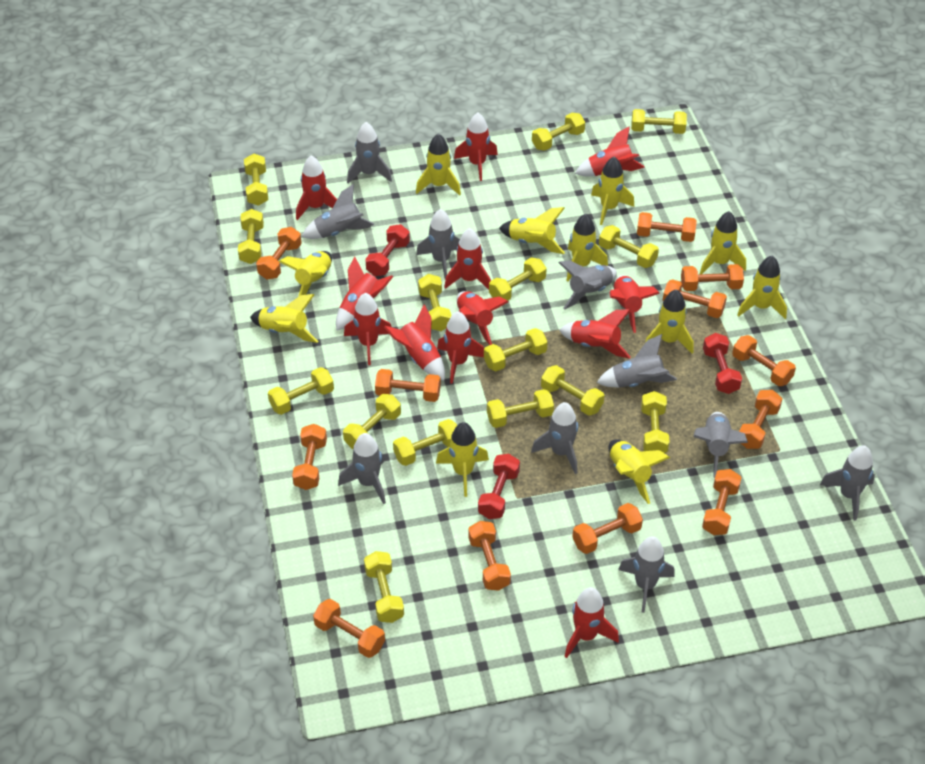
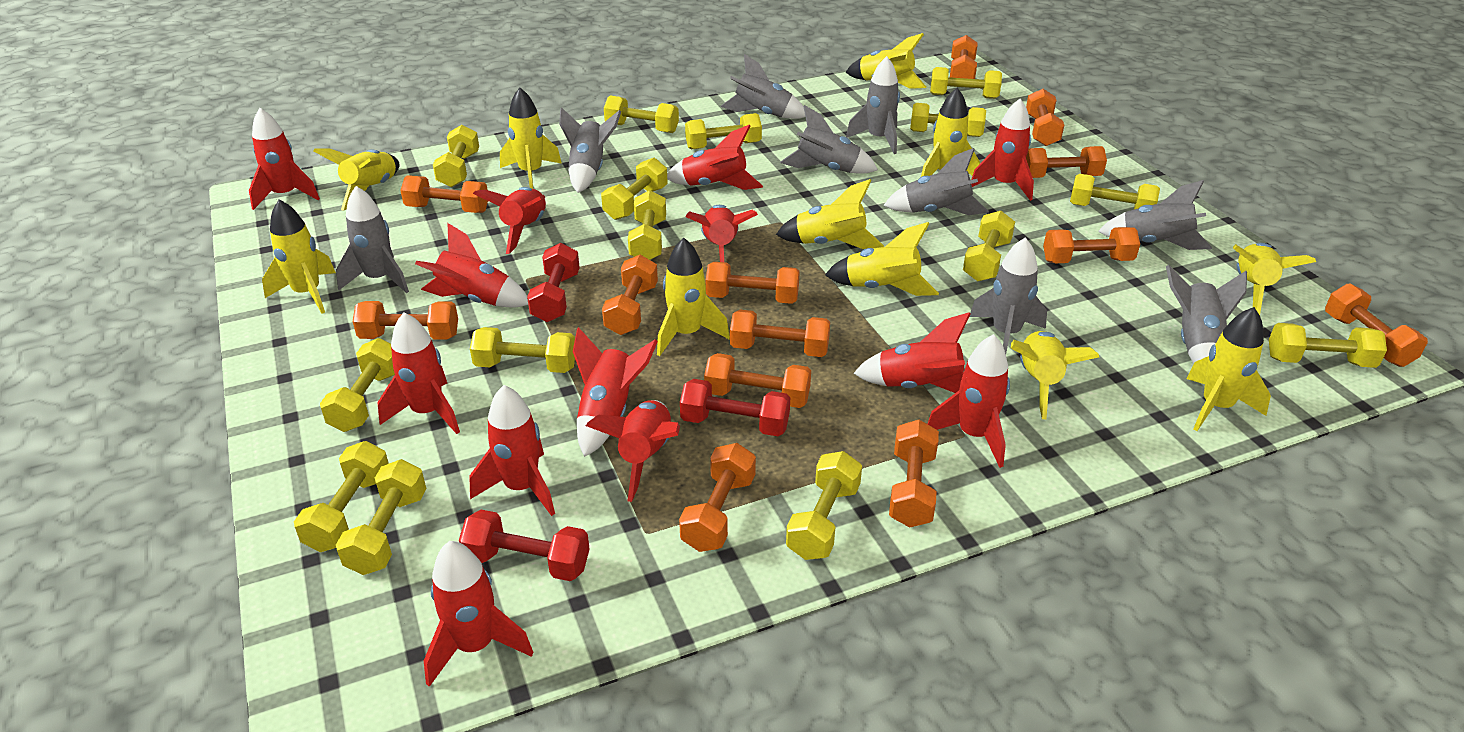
grey rocket: [302,184,374,239] [338,433,386,504] [347,122,392,184] [416,209,460,279] [531,402,578,474] [559,260,617,309] [597,334,677,388] [618,536,675,613] [693,412,748,478] [820,446,875,521] = 10 -> [336,186,409,293] [559,107,621,193] [721,54,805,119] [780,105,878,174] [846,56,900,154] [884,148,989,215] [969,237,1047,354] [1098,180,1212,250] [1166,265,1247,364] = 9
orange dumbbell: [256,227,302,280] [292,424,327,490] [313,599,385,658] [375,369,441,402] [468,521,511,591] [572,503,643,554] [637,212,697,242] [663,279,727,318] [681,264,744,291] [702,469,742,535] [732,335,796,386] [739,390,782,449] = 12 -> [353,301,458,340] [400,175,488,213] [602,255,658,335] [679,443,756,552] [704,353,811,408] [706,262,800,304] [730,310,830,357] [889,420,939,527] [950,35,977,79] [1026,89,1064,146] [1026,146,1107,178] [1043,227,1140,263] [1325,283,1428,367] = 13
red rocket: [296,155,337,220] [336,256,393,331] [344,293,391,365] [384,304,445,381] [437,311,484,384] [444,228,491,290] [454,113,498,181] [457,291,508,345] [559,309,631,359] [564,587,619,658] [575,126,645,176] [609,275,660,333] = 12 -> [249,108,320,210] [377,312,460,434] [415,223,528,307] [424,541,534,687] [469,385,555,516] [473,187,546,254] [573,327,658,457] [586,400,680,502] [667,125,763,190] [685,205,758,262] [853,312,970,393] [928,334,1010,468] [971,99,1034,201] = 13

